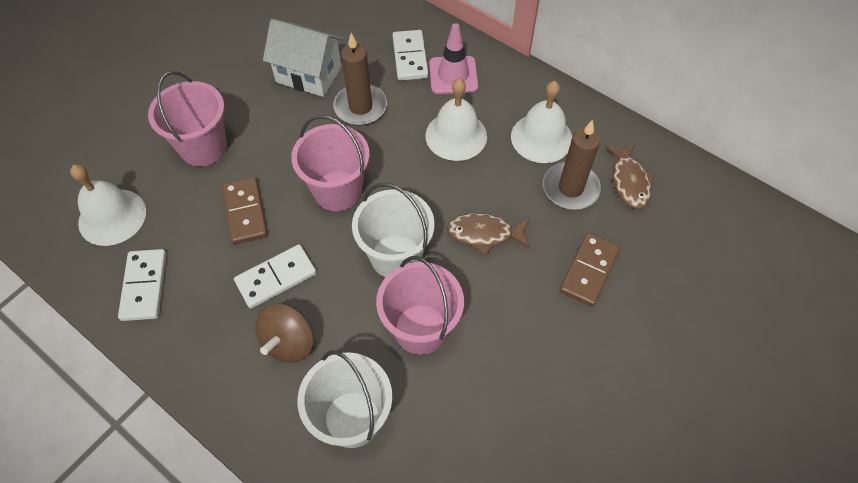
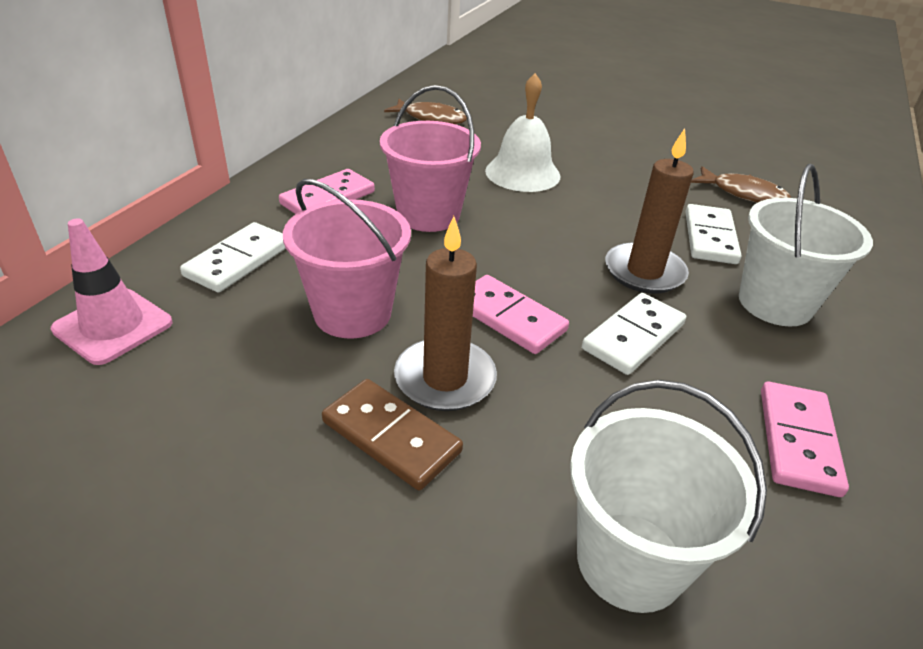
brown domino: [222,177,268,244] [559,232,620,307] = 2 -> [322,379,463,490] = 1
brown spinning top: [255,304,314,363] = 1 -> none = 0
pink bucket: [148,71,227,167] [291,115,370,211] [376,256,464,354] = 3 -> [283,179,411,339] [380,85,481,232] = 2
pink domino: none = 0 -> [279,169,375,214] [473,275,569,354] [761,381,849,497] = 3
white bell: [70,164,146,246] [425,78,487,161] [511,81,572,163] = 3 -> [485,73,560,192] = 1
white house: [263,19,343,97] = 1 -> none = 0

